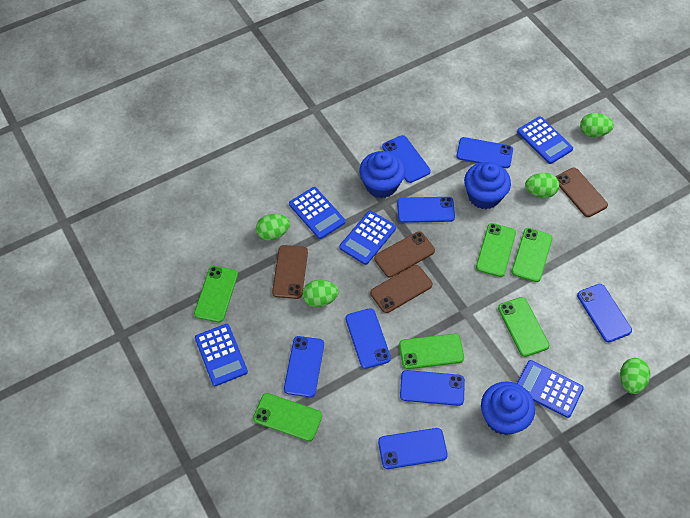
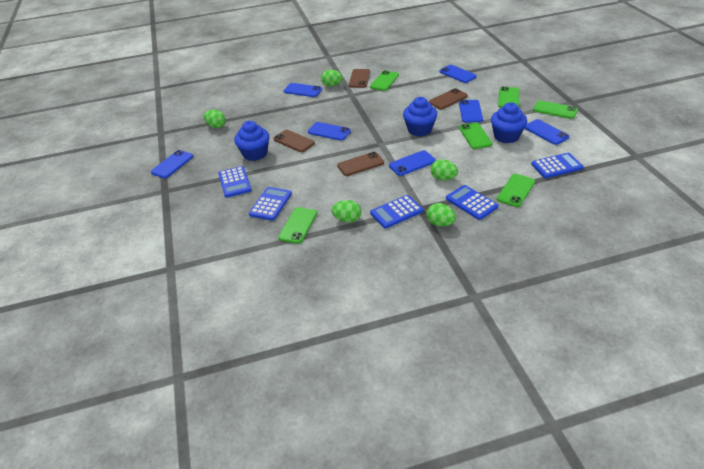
blue phone: [284,336,324,397] [345,308,391,369] [378,428,448,469] [382,135,431,183] [397,197,455,223] [400,370,465,406] [456,137,513,168] [577,284,632,342] = 8 -> [151,150,193,178] [284,83,322,97] [308,122,351,141] [389,150,436,176] [439,65,477,83] [459,100,483,123] [524,119,569,145] = 7

